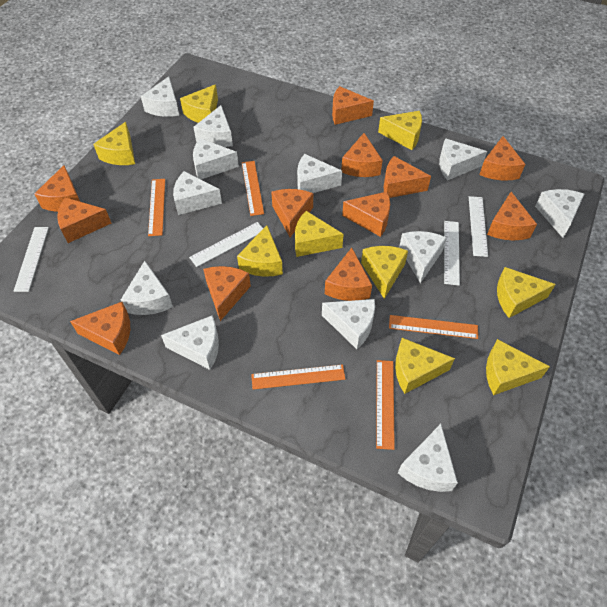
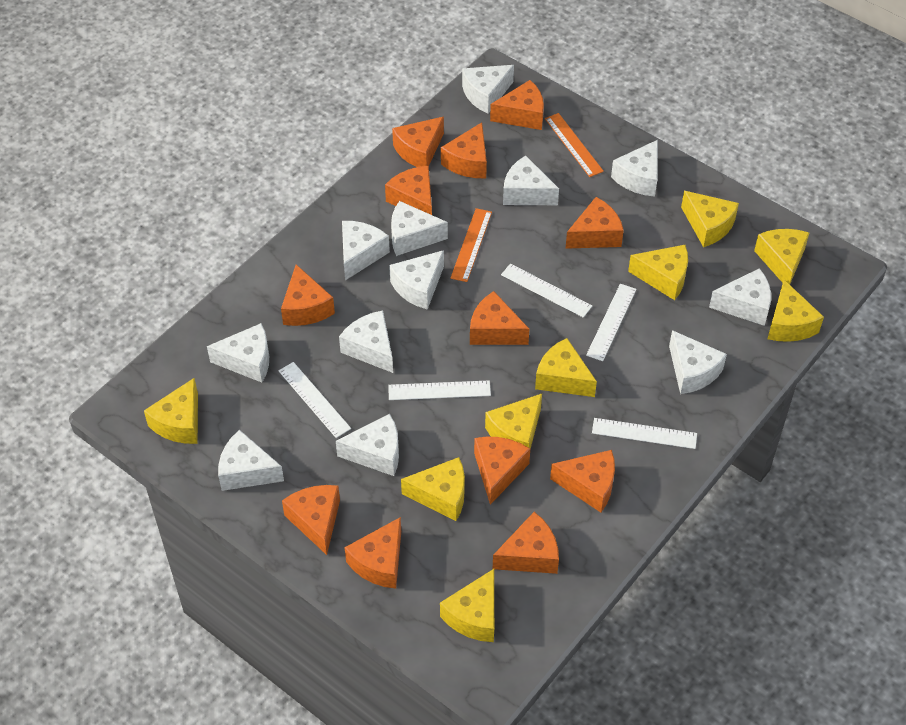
orange ruler: [148,179,165,236] [242,161,264,216] [251,364,345,389] [376,360,395,450] [389,315,478,339] = 5 -> [451,208,492,282] [545,113,604,177] = 2
white ruler: [14,227,49,292] [189,222,263,267] [444,221,460,286] [469,196,488,257] = 4 -> [279,362,351,438] [388,380,491,400] [501,264,592,318] [586,284,637,361] [592,418,697,449] = 5

